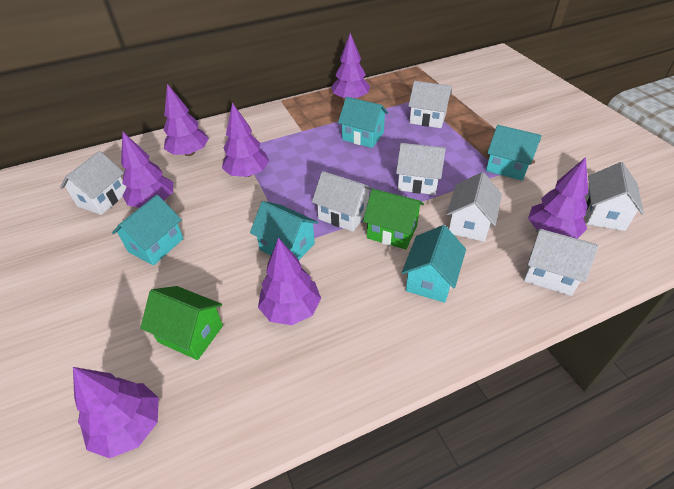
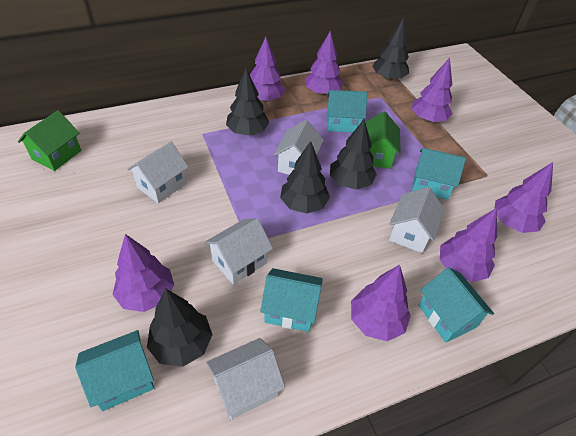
black tree: none = 0 -> [147,289,213,367] [226,68,269,136] [280,141,330,214] [330,119,377,189] [372,17,409,81] = 5
white house: [60,151,126,215] [312,171,374,232] [396,143,446,195] [408,81,452,128] [447,172,502,242] [524,229,598,296] [585,162,644,231] = 7 -> [127,142,189,203] [205,218,273,285] [206,338,285,420] [274,120,324,175] [389,187,445,253] = 5

